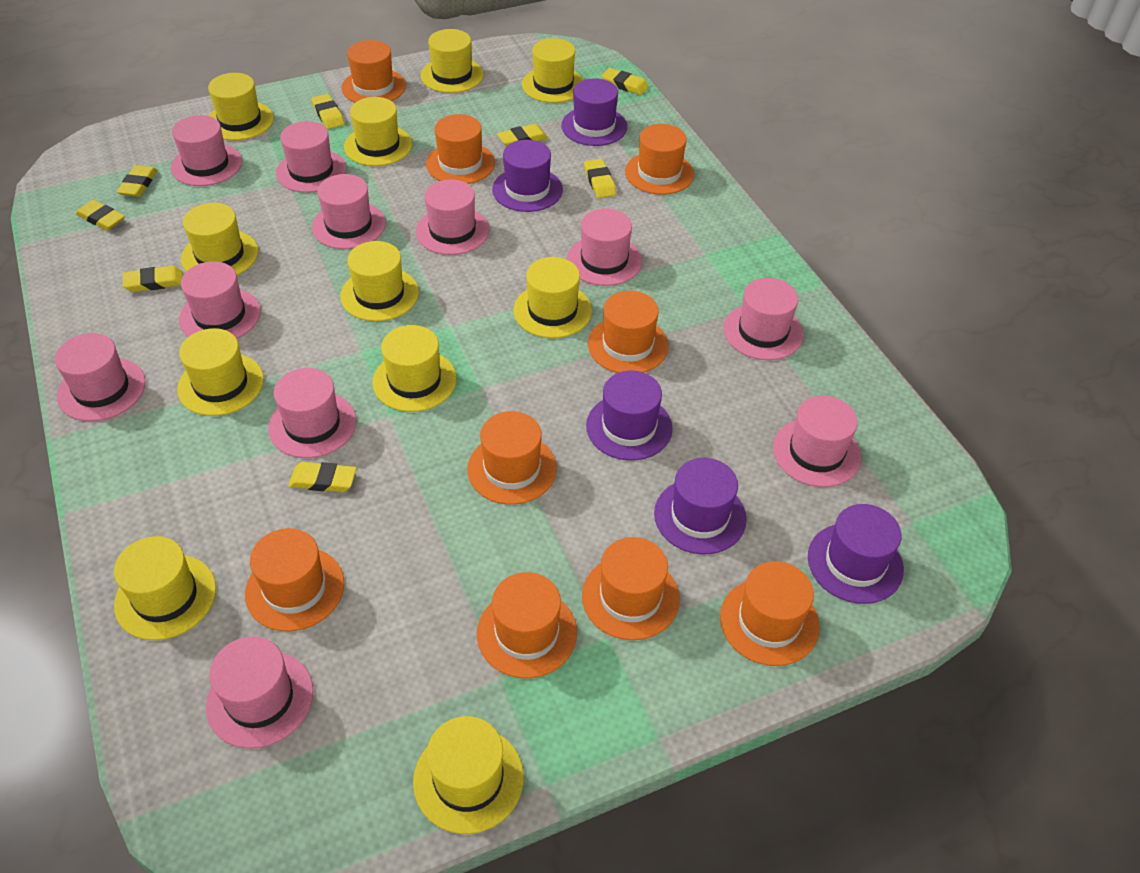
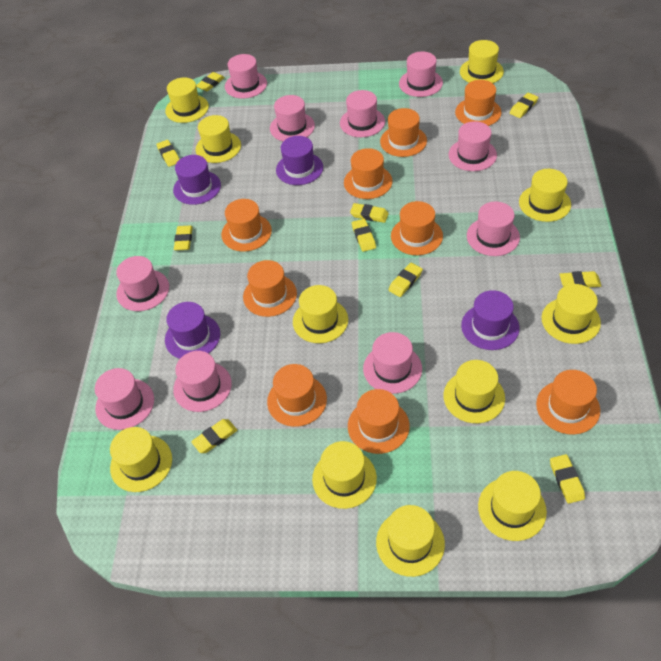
pink hat: [55,333,145,421] [171,115,242,186] [179,261,261,338] [206,637,313,749] [268,368,356,458] [276,121,346,193] [312,174,386,249] [416,179,489,255] [567,208,642,286] [724,278,804,360] [773,396,861,487] = 11 -> [95,368,154,430] [116,256,169,311] [173,351,232,412] [225,54,267,98] [270,95,315,141] [340,90,385,137] [363,332,422,394] [399,51,443,97] [448,121,497,171] [467,202,520,256] = 10
purple hat: [492,140,563,212] [561,78,627,146] [586,371,673,461] [654,458,747,554] [808,504,904,604] = 5 -> [165,302,220,359] [173,155,221,205] [276,136,323,185] [461,290,519,350] = 4
yellow eraser: [76,200,125,231] [117,165,158,197] [123,266,183,292] [289,462,356,492] [311,94,345,129] [497,124,548,146] [584,159,616,198] [602,68,649,95] = 8 -> [156,140,180,167] [174,226,193,251] [191,419,237,453] [196,72,225,91] [350,203,389,223] [352,219,376,252] [388,263,423,297] [510,93,539,118] [550,454,585,504] [559,271,601,288] = 10

